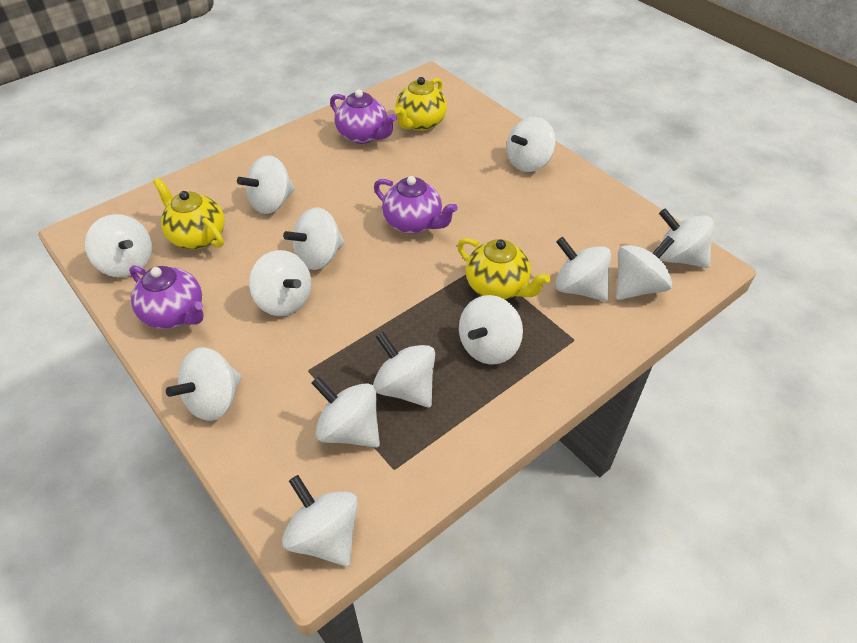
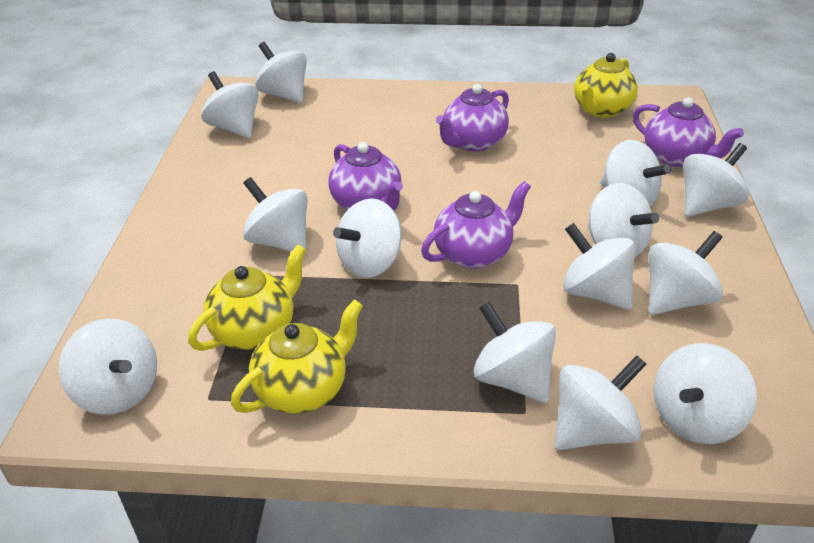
purple teapot: [129,266,204,329] [330,89,397,144] [374,176,458,234] = 3 -> [328,142,403,211] [421,181,531,269] [436,84,509,152] [633,97,744,167] = 4

